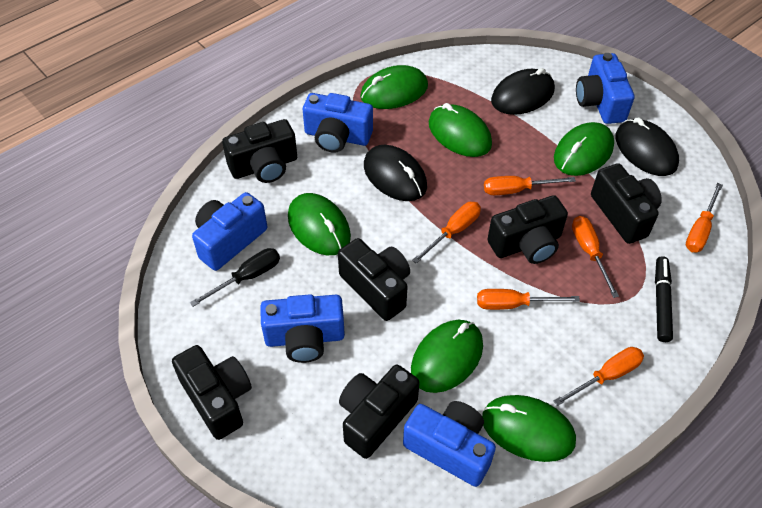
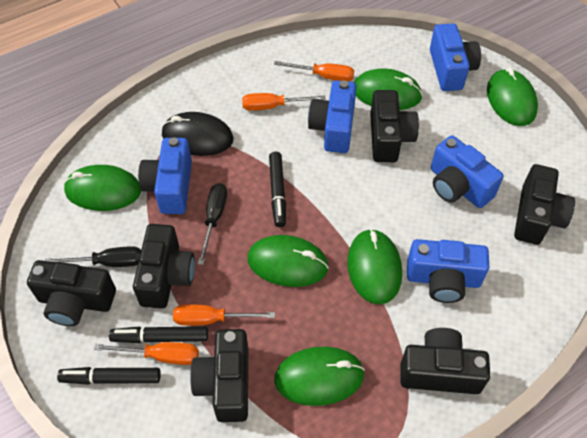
black marker: [655,256,673,342] = 1 -> [57,367,161,385] [109,326,208,343] [269,152,286,227] = 3
black mouse: [364,145,427,201] [491,68,555,115] [615,118,679,176] = 3 -> [162,112,233,156] = 1
black screwdriver: [190,248,280,307] = 1 -> [45,246,141,267] [198,183,227,265] = 2
orange screwdriver: [412,202,481,264] [477,289,580,310] [484,176,576,195] [554,347,644,406] [572,216,619,298] [686,183,723,253] = 6 -> [94,342,199,365] [173,305,275,326] [242,93,326,111] [274,61,354,82] = 4

